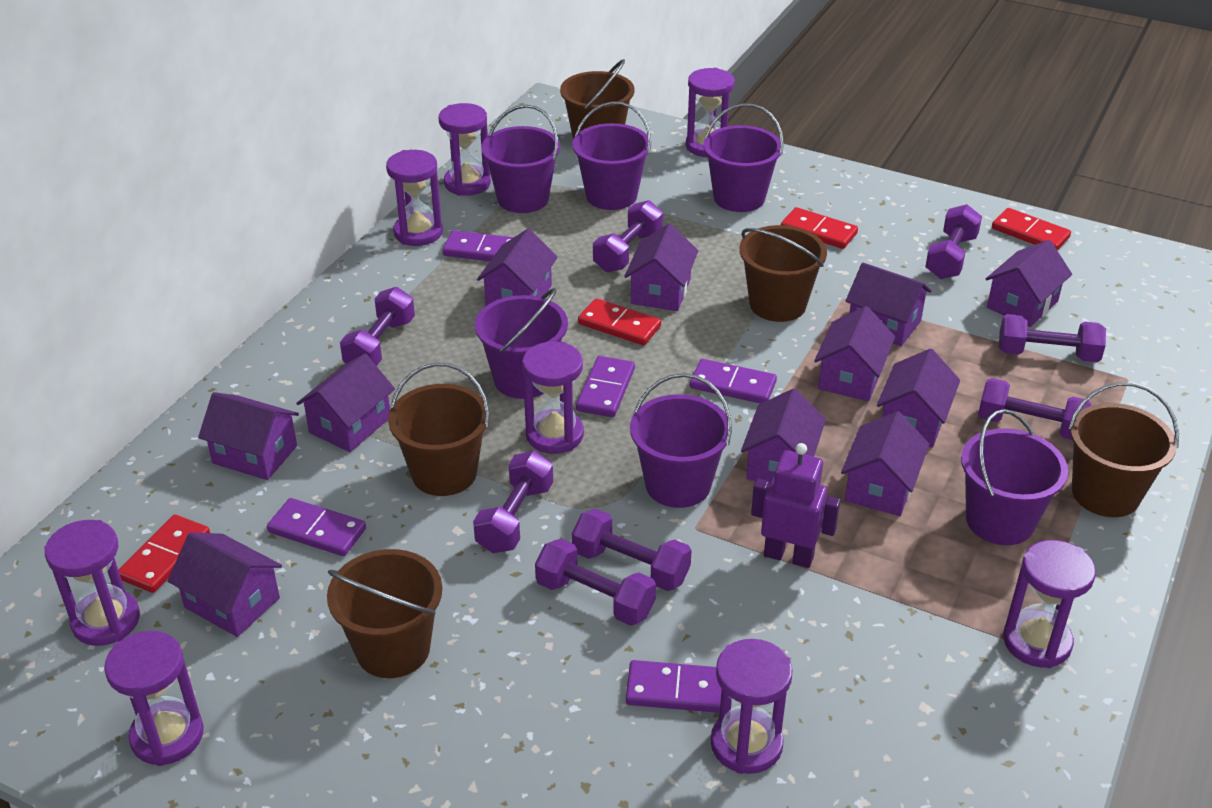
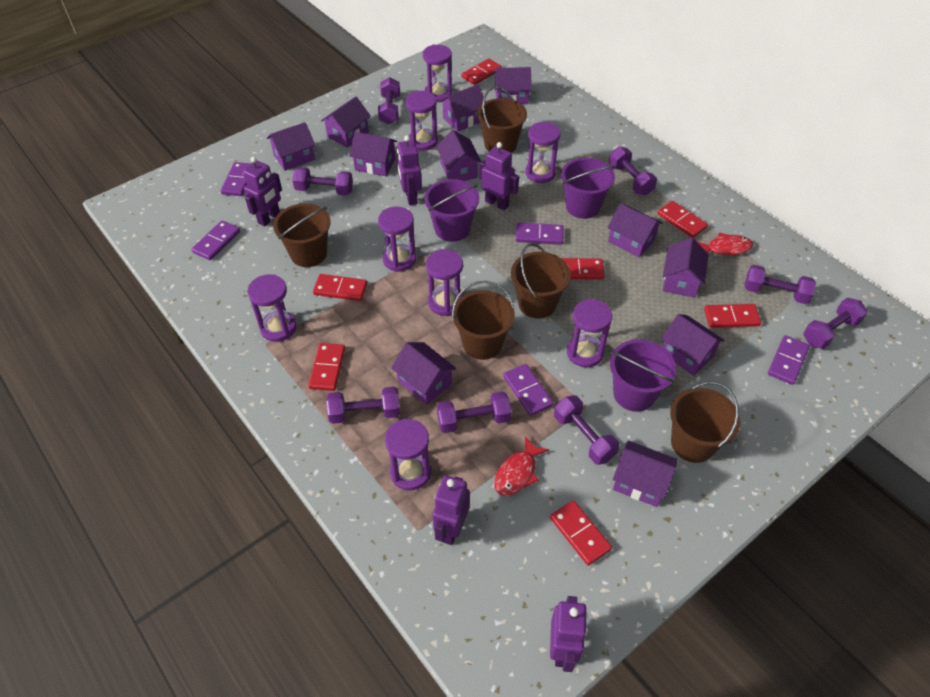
purple bucket: [475,288,568,399] [481,104,561,213] [572,101,651,210] [630,373,732,508] [704,103,784,212] [961,409,1068,545] = 6 -> [424,179,479,242] [561,158,615,219] [610,339,676,412] = 3
purple robot: [751,443,840,568] = 1 -> [243,157,282,227] [397,136,422,205] [432,475,470,545] [480,142,519,210] [550,596,588,672] = 5
red domino: [118,514,210,593] [578,298,661,345] [781,207,858,249] [992,208,1071,250] = 4 -> [308,343,345,391] [313,274,367,301] [462,58,502,85] [550,500,612,566] [562,258,605,280] [657,201,708,238] [704,304,761,328] = 7
red fish: none = 0 -> [494,436,549,496] [696,233,753,255] = 2

